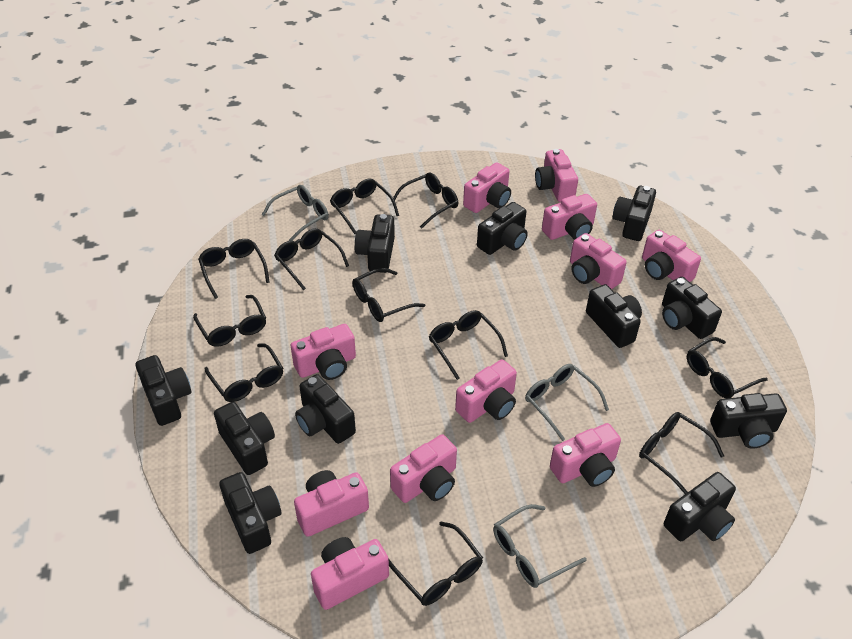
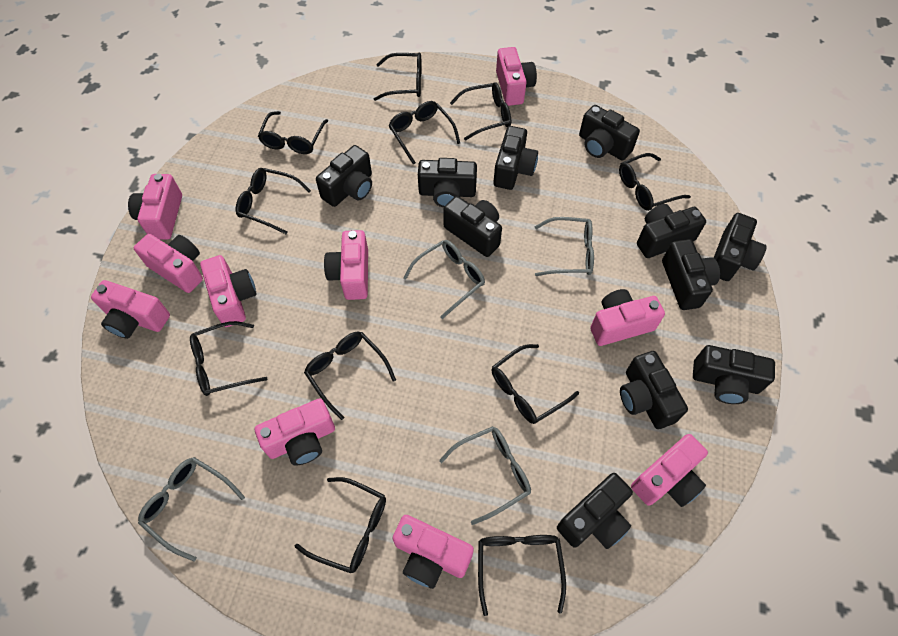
grey glasses: [262,185,329,241] [493,504,587,588] [525,364,609,441] = 3 -> [138,457,245,562] [403,240,485,319] [439,426,531,525] [535,217,594,276] = 4
pink camera: [290,324,356,380] [294,470,369,537] [311,537,389,610] [390,434,457,503] [455,359,517,423] [463,162,511,213] [535,149,578,202] [542,194,597,240] [550,423,621,487] [570,233,627,289] [642,230,701,282] = 11 -> [91,280,170,339] [128,174,182,240] [134,234,203,293] [200,255,257,327] [255,398,335,466] [324,230,368,300] [392,515,474,589] [496,47,537,106] [590,289,665,346] [631,434,708,507] = 10

